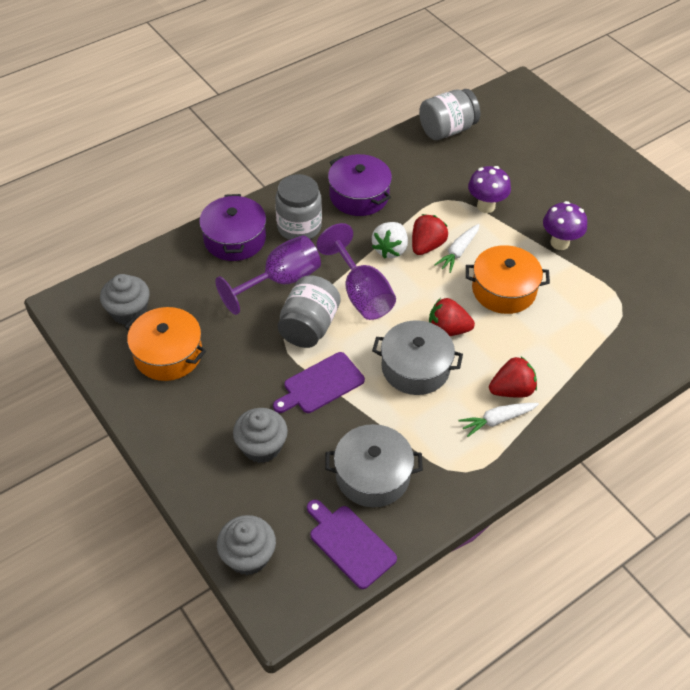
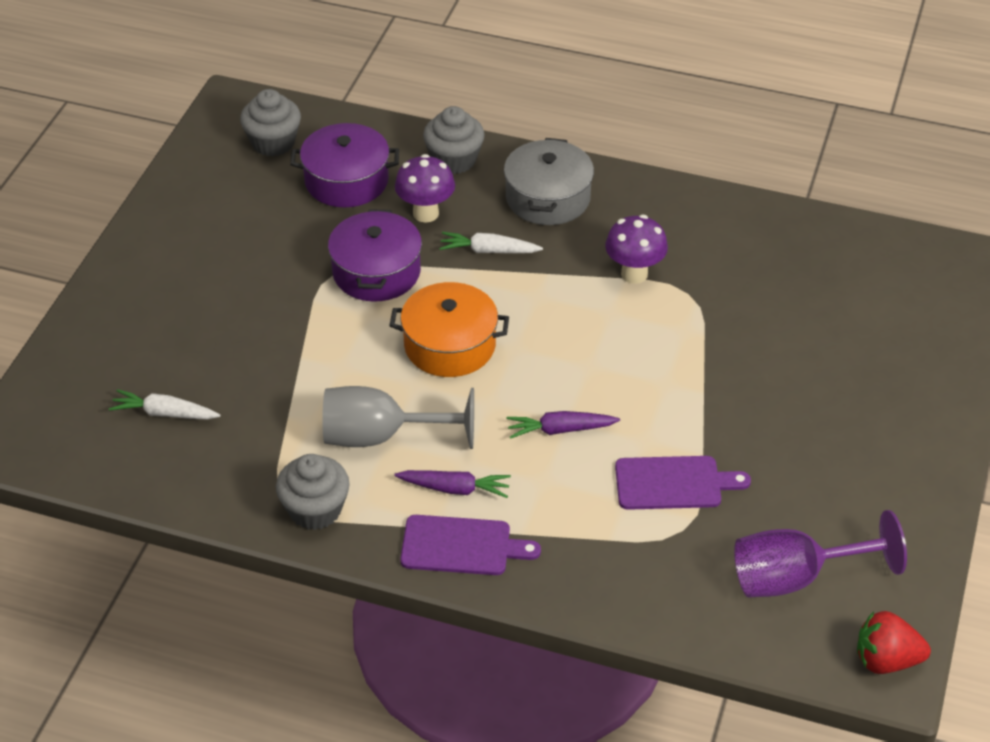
grey goblet: none = 0 -> [322,386,474,449] = 1
grey jar: [275,174,322,240] [278,275,341,348] [419,89,480,140] = 3 -> none = 0
grey pot: [325,424,423,507] [372,320,463,395] = 2 -> [504,138,594,225] = 1
orange pot: [124,307,206,381] [466,245,550,314] = 2 -> [389,282,509,377] = 1
purple carrot: none = 0 -> [394,470,511,498] [506,411,620,439] = 2
purple goblet: [215,235,321,315] [316,223,396,320] = 2 -> [734,510,907,597] = 1
red strawberry: [412,214,448,255] [429,298,475,336] [489,357,537,398] = 3 -> [857,611,931,674] = 1
white strawberry: [372,222,408,259] = 1 -> none = 0

